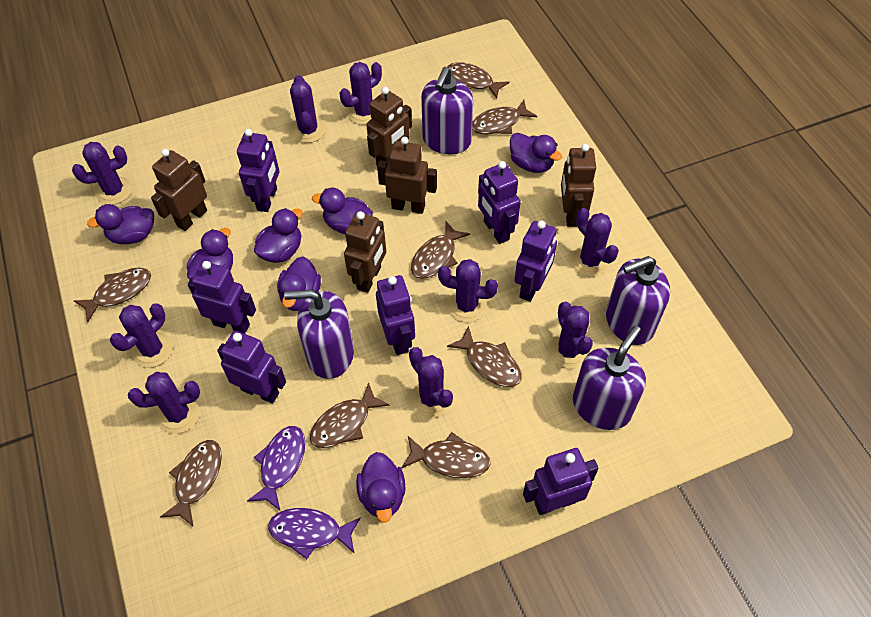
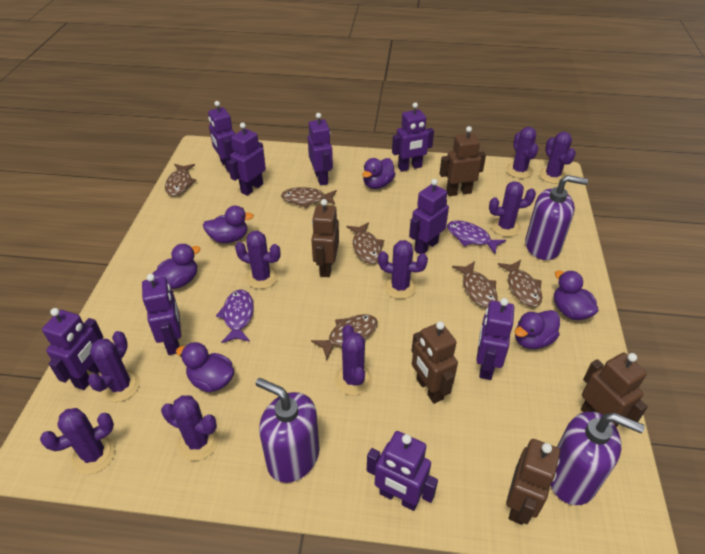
brown fish: [74,268,151,323] [160,440,222,527] [310,382,390,448] [402,432,490,478] [411,221,470,279] [447,62,509,99] [447,326,522,387] [472,100,537,134] = 8 -> [165,164,197,196] [281,187,337,208] [311,314,378,360] [347,222,384,264] [452,261,498,308] [497,260,542,307] = 6
purple duck: [87,204,154,244] [187,228,233,279] [254,208,303,263] [277,257,321,311] [312,188,373,234] [356,452,406,523] [510,133,562,173] = 7 -> [152,244,200,289] [176,342,234,392] [203,206,254,243] [362,158,395,189] [515,310,560,349] [554,270,598,320] = 6
purple robot: [188,261,256,334] [217,331,286,404] [237,129,279,212] [376,275,415,355] [478,161,521,244] [514,220,557,302] [523,448,599,515] = 7 -> [42,308,103,390] [142,274,181,355] [208,101,235,172] [228,123,266,196] [308,113,333,186] [367,431,438,511] [392,102,434,172] [409,179,449,254] [476,298,514,380] = 9
purple soap dispenser: [284,290,354,379] [421,67,473,154] [573,326,646,430] [606,256,670,345] = 4 -> [255,378,320,483] [525,175,588,260] [550,412,645,505] = 3

